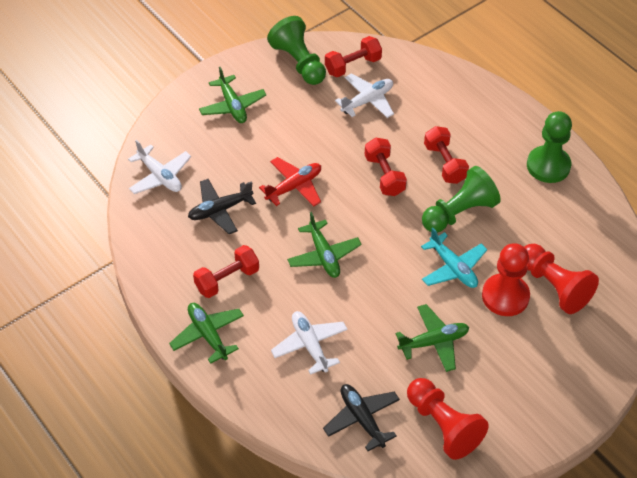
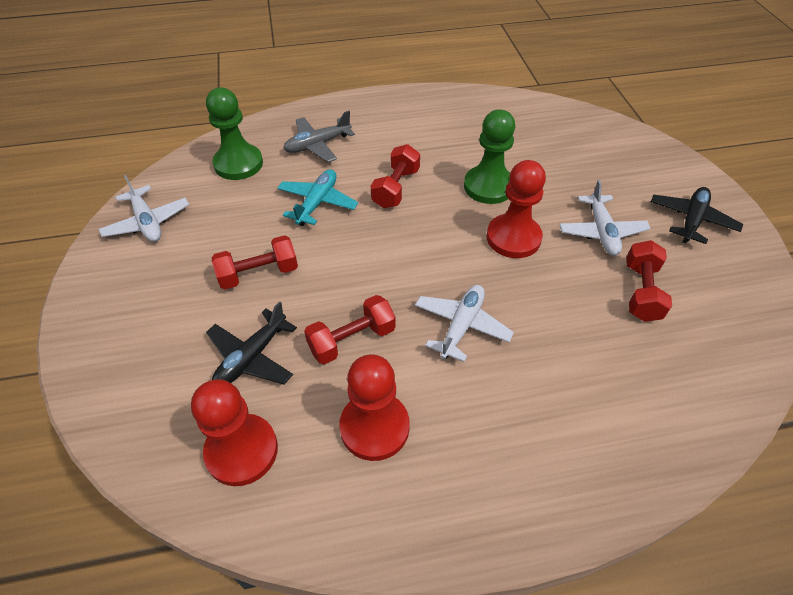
green pawn: [267,16,326,85] [422,166,501,233] [527,111,572,183] = 3 -> [206,88,263,180] [464,109,515,204] = 2
green plane: [169,303,244,364] [199,67,266,123] [287,212,361,278] [395,304,469,372] = 4 -> none = 0
grey plane: none = 0 -> [283,111,355,162] = 1
red plane: [259,157,321,206] = 1 -> none = 0

